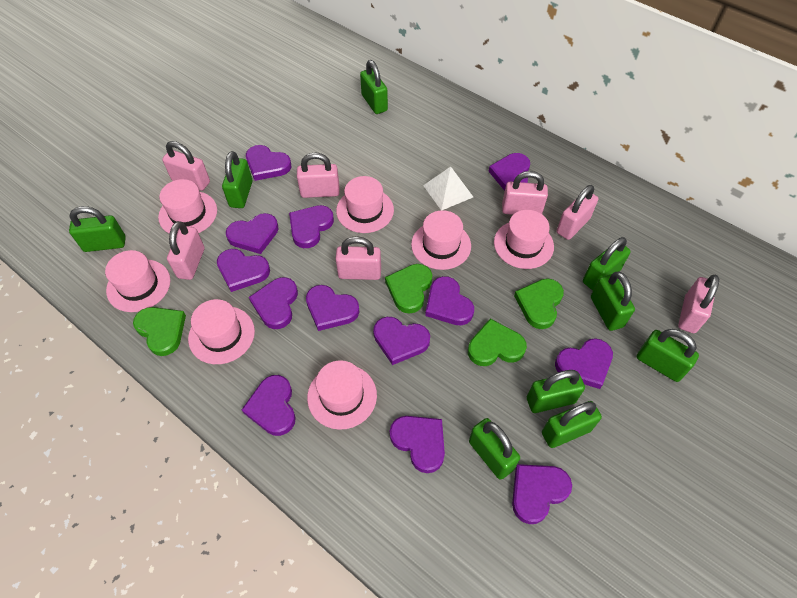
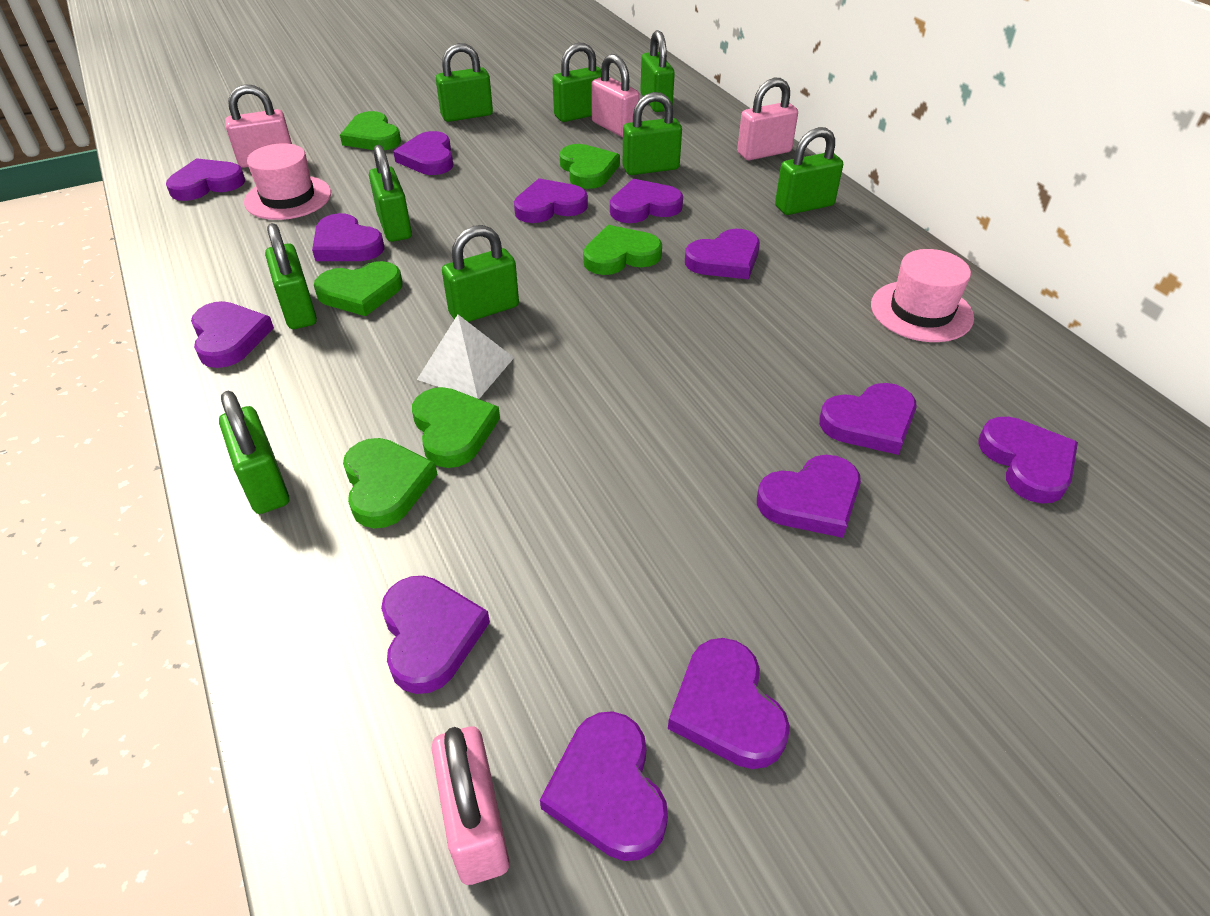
green heart: [133,307,186,356] [385,264,432,313] [468,319,527,366] [514,279,564,329] = 4 -> [314,261,403,316] [340,111,401,150] [343,438,437,528] [412,387,500,468] [559,144,620,189] [583,225,662,275] = 6
pink hat: [105,250,171,312] [158,179,217,234] [188,299,255,364] [307,360,377,430] [336,176,394,233] [411,210,471,270] [494,210,554,269] = 7 -> [244,143,331,220] [871,249,974,342] = 2
pink padlock: [162,141,210,191] [167,221,205,280] [297,152,340,198] [335,236,381,280] [502,171,548,215] [557,185,598,240] [678,275,719,333] = 7 -> [225,84,292,168] [431,726,509,885] [591,54,639,137] [737,78,798,160] = 4

